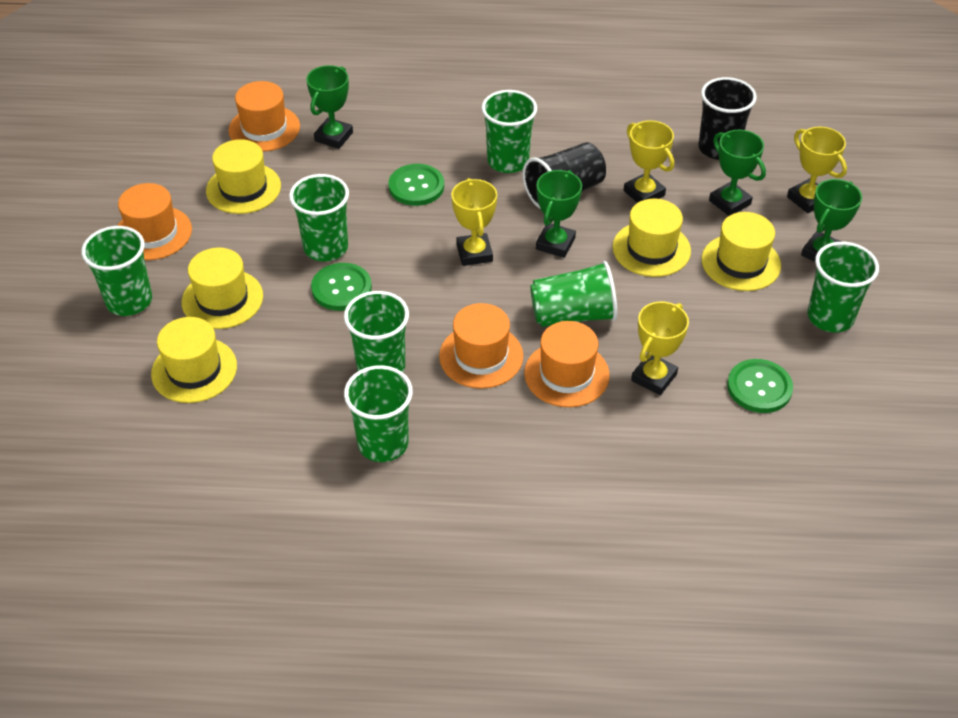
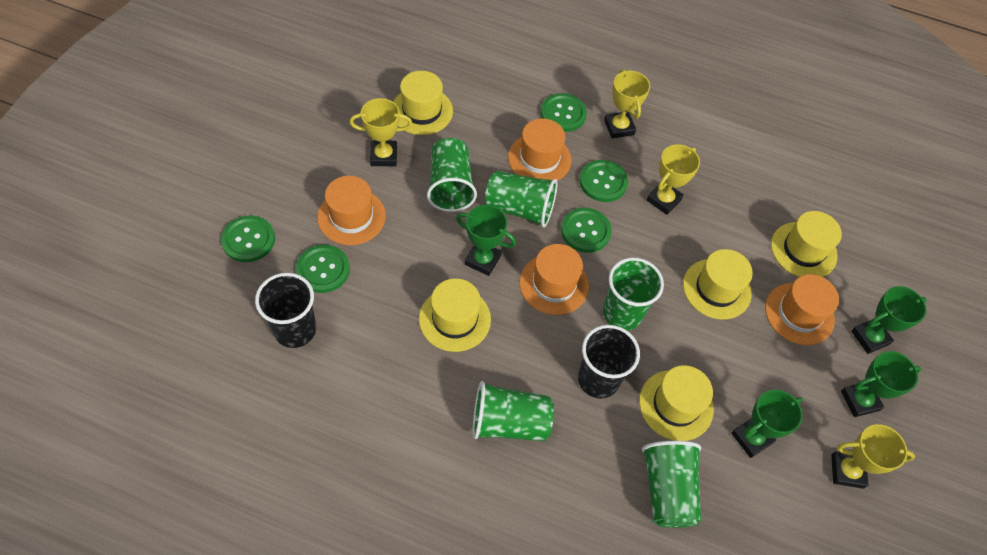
green button: [311,263,372,311] [388,164,444,206] [727,359,793,413] = 3 -> [221,216,275,262] [296,245,350,293] [541,93,587,132] [561,208,612,253] [579,160,628,202] = 5
green cup: [81,226,152,316] [289,174,349,262] [344,291,409,372] [344,365,413,462] [481,90,537,173] [530,261,617,327] [807,242,879,332] = 7 -> [427,138,477,212] [473,381,554,441] [485,170,557,227] [603,258,664,330] [642,441,701,528] = 5

